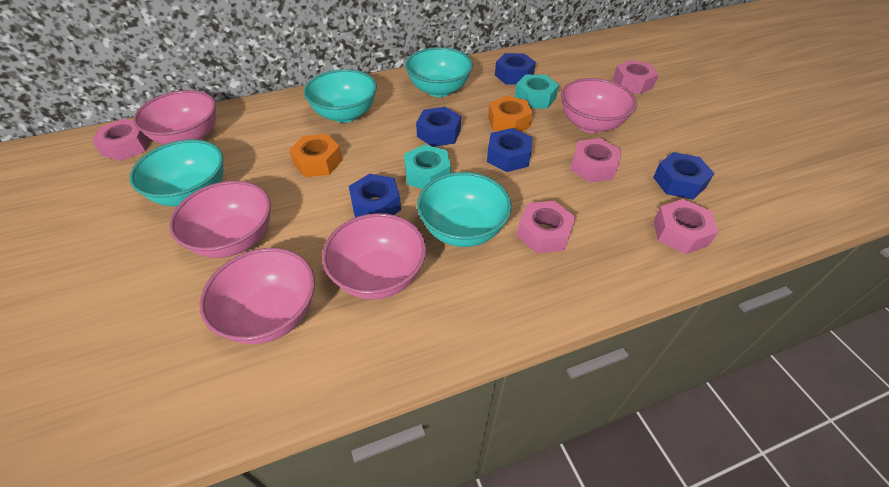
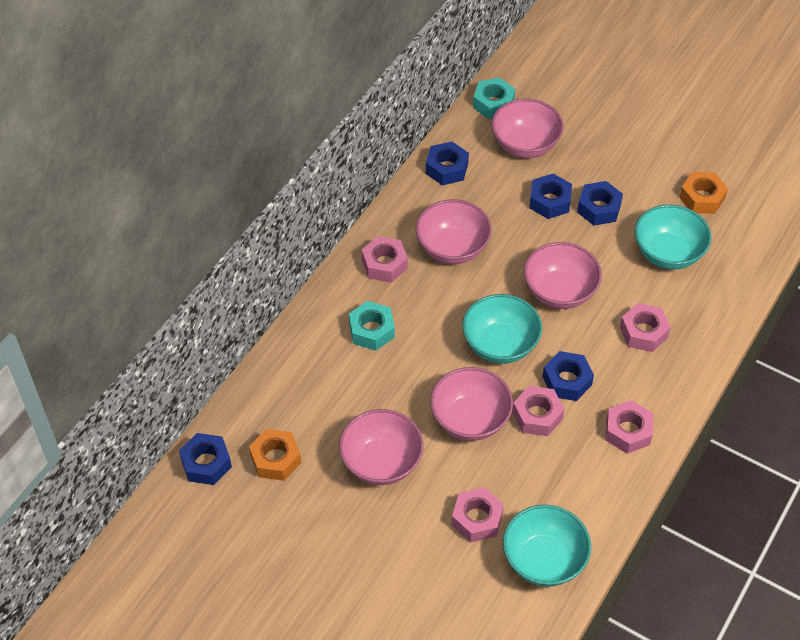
turquoise bowl: [129,139,223,206] [304,69,377,123] [405,47,473,97] [417,172,512,247] = 4 -> [462,294,542,364] [503,505,591,587] [635,204,711,270] = 3

